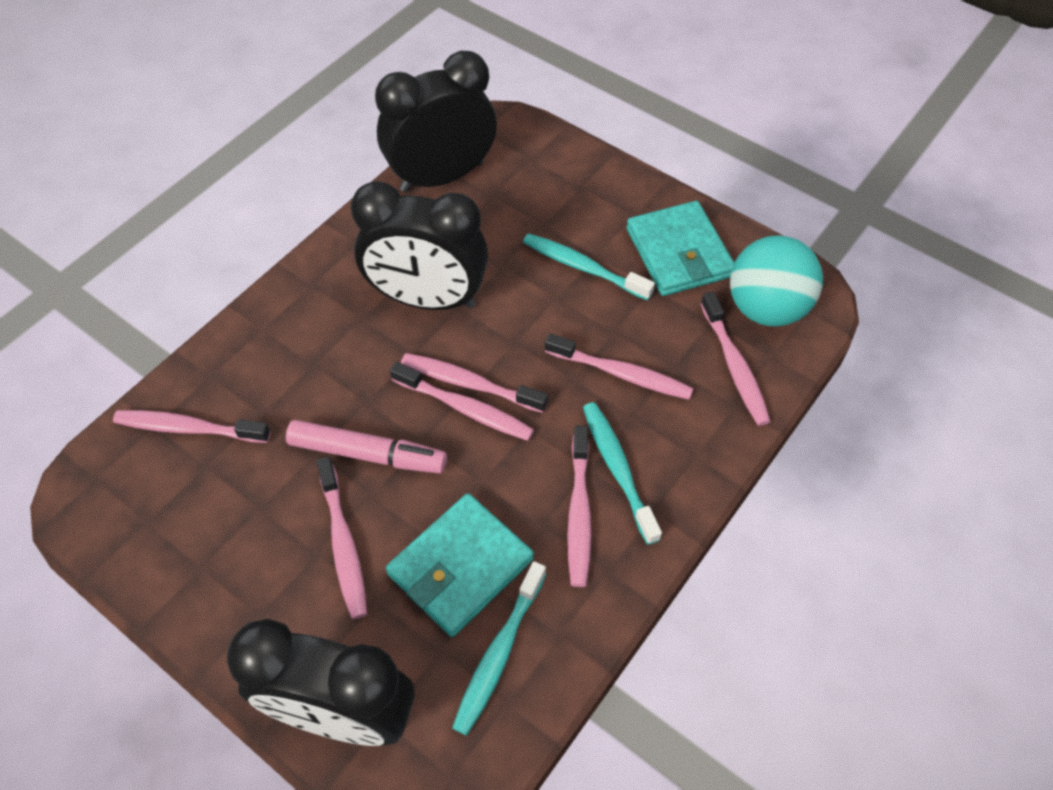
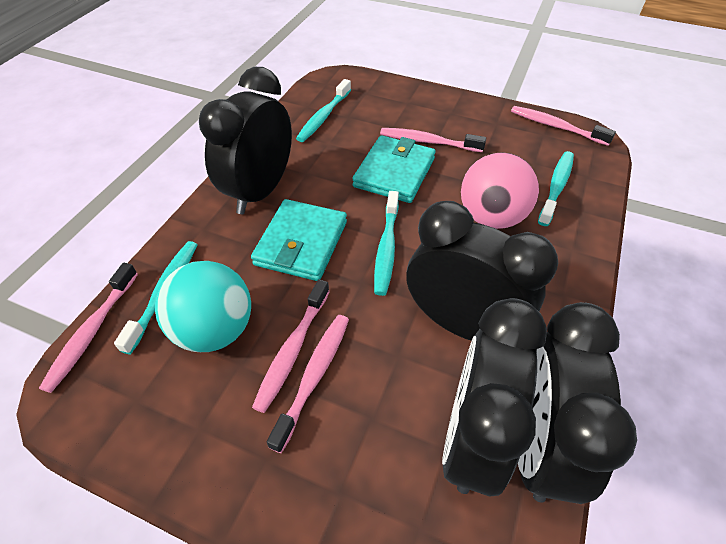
black clock: [227,619,415,746] [351,181,488,310] [375,51,497,192] = 3 -> [199,67,292,214] [406,201,558,341] [442,298,547,497] [518,302,637,504] = 4
pink ball: none = 0 -> [461,152,539,229] = 1
pink marker: [286,420,447,474] = 1 -> none = 0
pink toothbrush: [113,410,271,443] [317,457,367,619] [390,362,534,441] [401,353,548,413] [545,333,694,400] [567,426,591,587] [700,291,771,426] = 7 -> [39,263,138,393] [252,279,330,413] [267,315,349,453] [380,128,486,152] [511,106,616,146] = 5
turquoise toothbrush: [452,561,546,736] [523,233,655,301] [583,402,662,545] = 3 -> [114,241,197,354] [296,79,351,142] [374,191,399,296] [538,151,574,226] = 4

